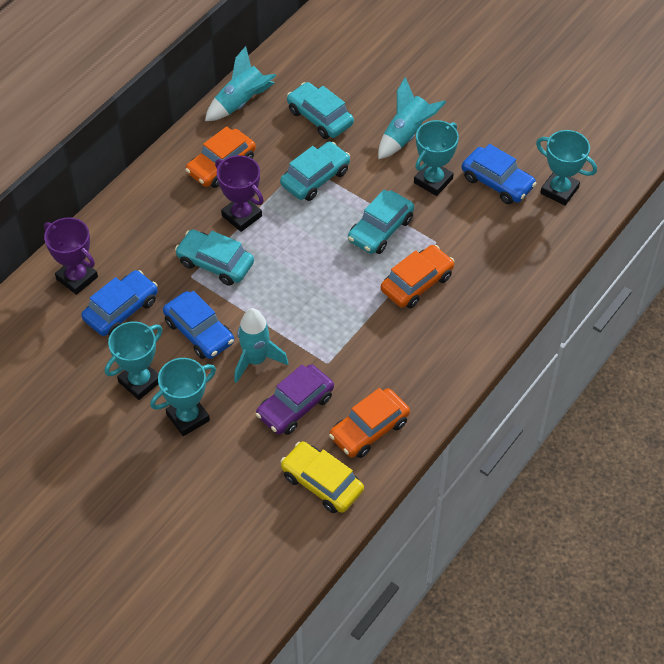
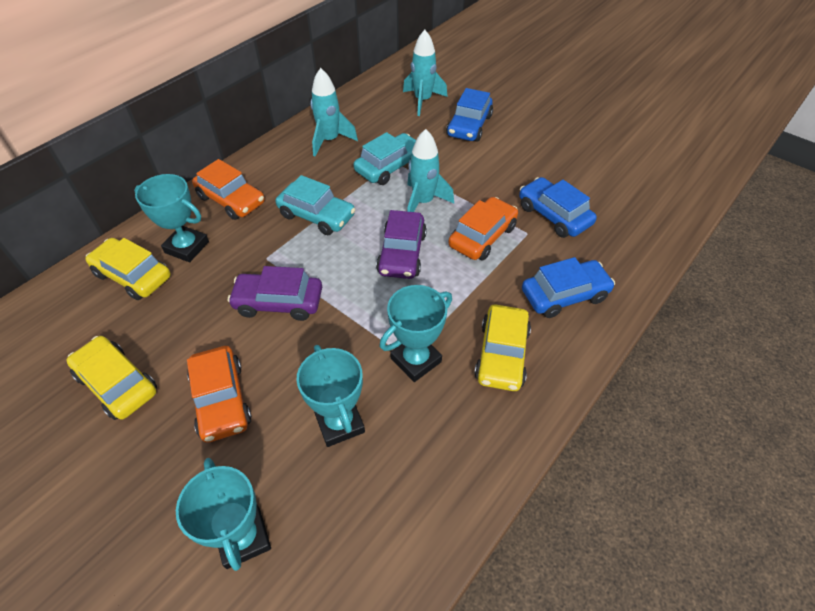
purple car: [256,364,334,435] = 1 -> [228,266,322,321] [376,210,427,279] = 2
purple trophy: [44,217,98,295] [215,155,264,232] = 2 -> none = 0
turquoise car: [175,230,254,286] [280,142,350,201] [287,82,354,139] [348,189,414,254] = 4 -> [275,175,355,235] [354,132,416,185] = 2
yellow car: [280,441,364,513] = 1 -> [66,336,157,420] [85,238,171,300] [474,305,531,391] = 3

